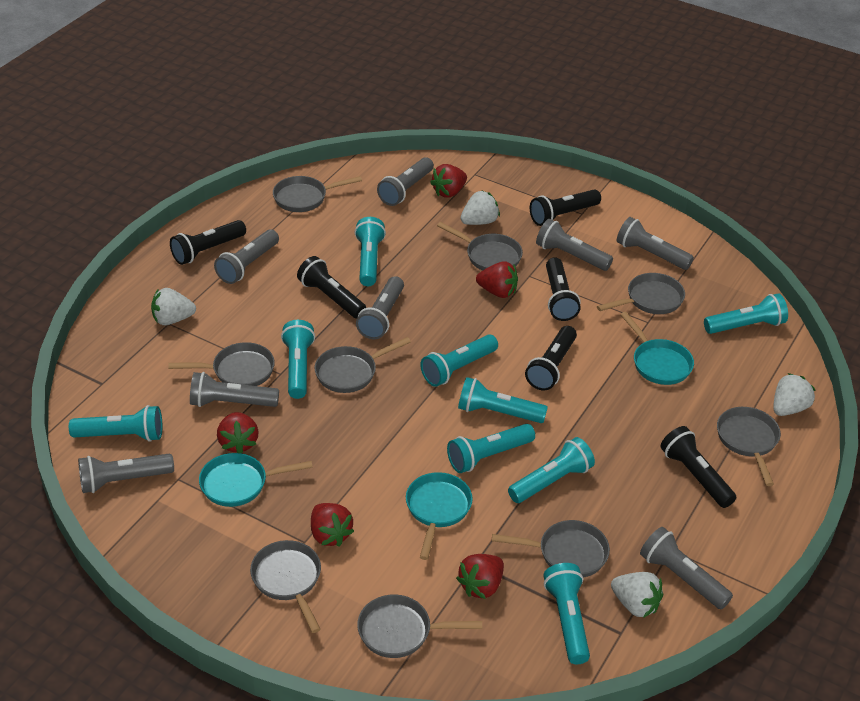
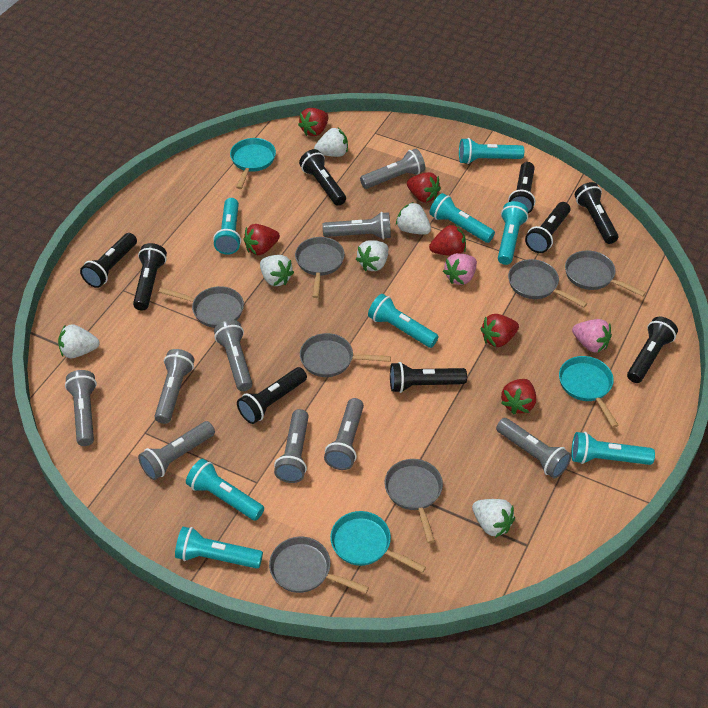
black flashlight: [170,220,246,265] [297,256,366,318] [525,326,577,391] [530,189,601,226] [546,257,581,321] [660,426,736,508] = 6 -> [80,233,137,288] [133,243,167,310] [237,367,307,424] [299,149,346,206] [390,362,467,393] [508,162,535,213] [525,202,571,253] [575,182,618,244] [627,317,678,383] = 9
grey flashlight: [78,454,174,493] [190,372,279,407] [214,229,279,284] [356,276,404,339] [377,157,434,206] [536,219,613,271] [617,217,694,270] [640,527,733,609] = 8 -> [65,370,97,446] [138,421,215,480] [154,349,195,424] [214,320,253,391] [274,409,309,483] [322,212,391,240] [324,398,364,470] [360,148,425,189] [496,418,571,478] = 9
grey pan: [169,342,275,386] [250,540,321,633] [273,176,362,212] [315,337,411,393] [357,594,482,658] [437,222,523,271] [492,520,610,577] [597,273,685,314] [717,407,781,486] = 9 -> [159,286,244,328] [269,537,369,594] [295,237,345,298] [300,333,391,377] [384,459,443,543] [508,259,587,307] [565,250,646,297] = 7
pink strawberry: none = 0 -> [443,253,477,285] [572,319,612,353] = 2
red strawberry: [217,412,259,453] [311,503,354,547] [430,164,467,198] [456,554,504,599] [476,261,518,298] = 5 -> [243,224,280,255] [298,108,329,136] [407,172,441,203] [429,224,466,256] [480,314,519,347] [501,379,536,415] = 6
turquoise flashlight: [69,405,162,442] [281,320,315,399] [354,217,386,286] [420,335,498,387] [447,424,535,473] [458,377,548,423] [508,437,595,503] [543,563,590,664] [704,293,788,334] = 9 -> [175,527,263,569] [186,459,264,521] [213,198,241,255] [368,294,438,348] [430,193,495,243] [459,138,524,164] [498,201,528,265] [571,432,655,465] = 8
white strawberry: [151,288,196,325] [460,190,500,225] [611,572,663,618] [773,373,815,416] = 4 -> [58,324,100,358] [260,255,294,286] [314,128,348,157] [356,240,388,271] [396,202,431,234] [472,499,515,538] = 6

